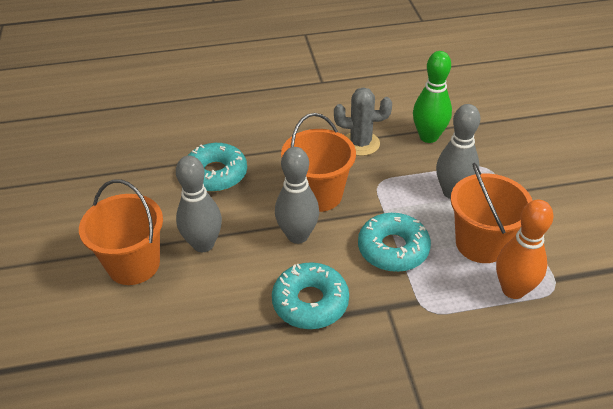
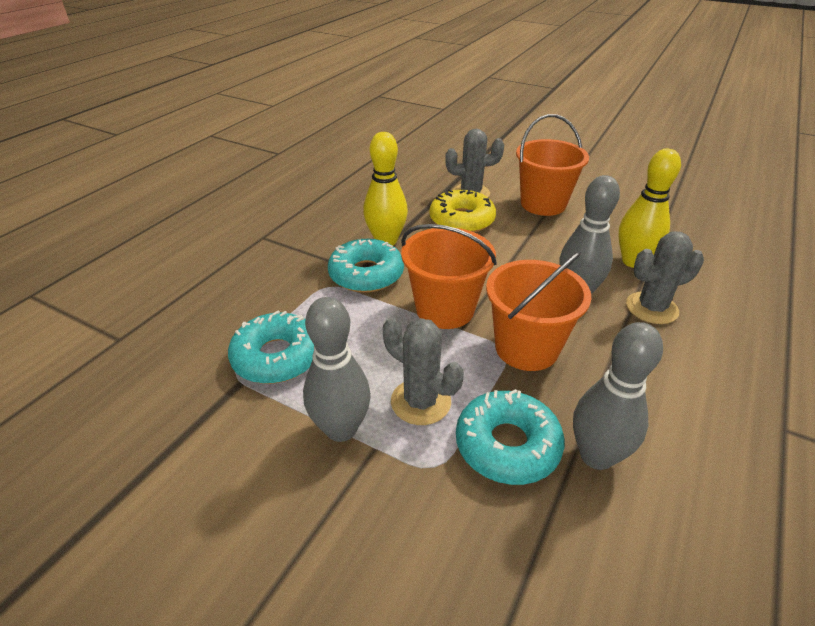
green bowling pin: [413,51,452,143] = 1 -> none = 0
grey cactus: [334,87,392,156] = 1 -> [383,318,464,425] [445,129,504,197] [626,231,704,324] = 3
orange bowling pin: [496,200,554,299] = 1 -> none = 0
yellow bowling pin: none = 0 -> [363,132,408,246] [618,149,681,268] = 2
yellow donut: none = 0 -> [430,189,496,232] = 1

